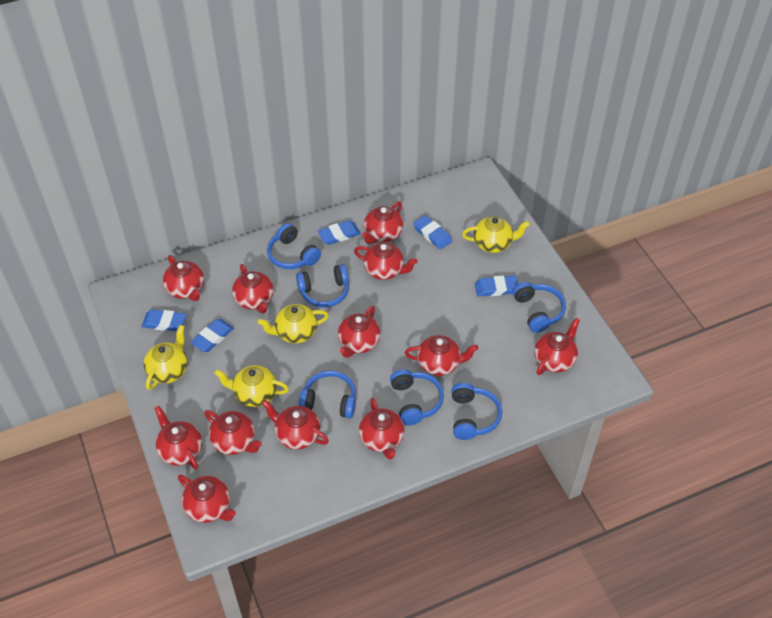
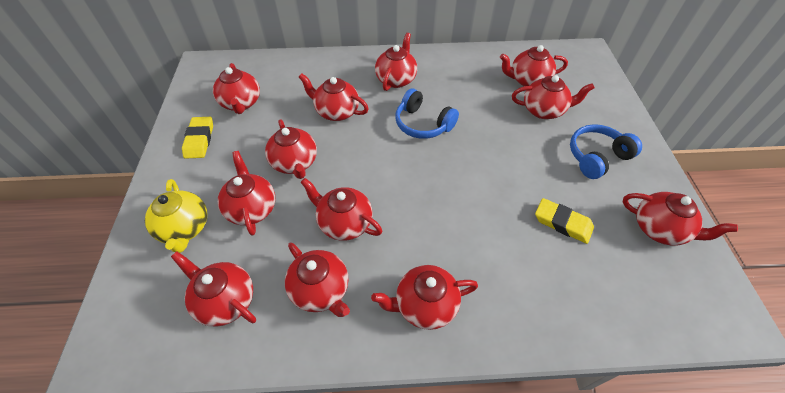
blue eraser: [142,310,187,331] [190,319,234,352] [318,220,361,245] [413,215,452,250] [475,276,518,297] = 5 -> none = 0
blue headphones: [267,223,321,269] [296,264,349,308] [298,371,356,418] [390,369,444,425] [451,383,502,440] [513,282,566,333] = 6 -> [396,88,459,139] [570,124,642,179] = 2
yellow eraser: none = 0 -> [182,117,213,159] [535,198,594,244] = 2
yellow teapot: [144,325,188,390] [214,365,289,407] [258,304,329,343] [462,216,530,253] = 4 -> [145,179,207,253] = 1

